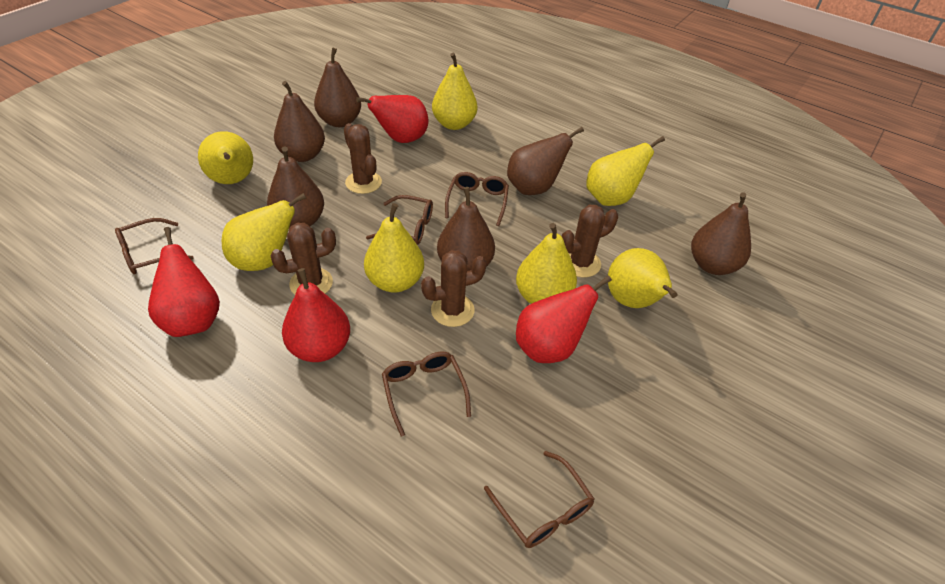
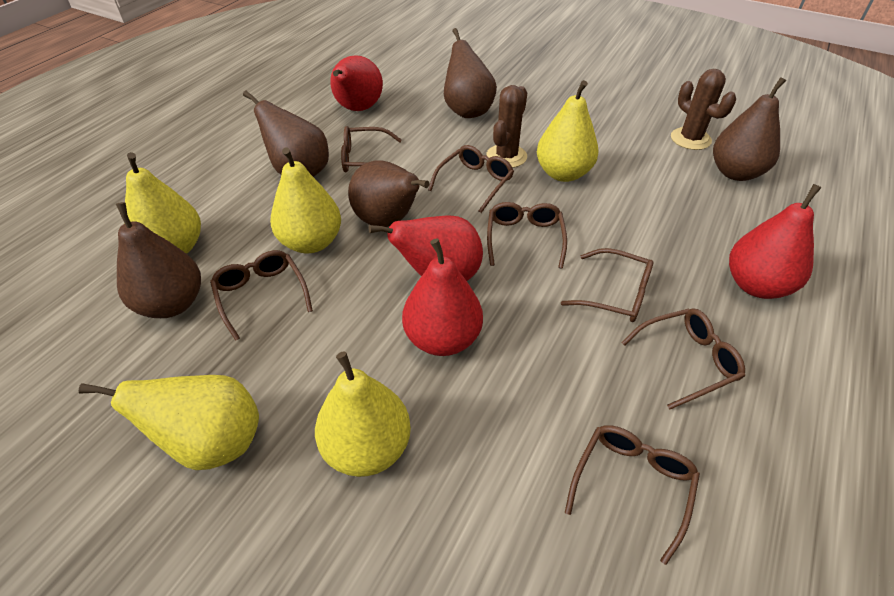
brown cactus: [270,223,336,294] [344,123,382,194] [421,250,487,327] [562,205,618,277] = 4 -> [486,85,527,168] [671,69,736,150] = 2
brown glasses: [115,218,194,274] [366,195,433,245] [382,352,471,437] [445,172,509,226] [484,451,594,548] = 5 -> [210,250,313,341] [341,126,402,172] [428,145,514,213] [487,202,567,269] [561,248,654,322] [565,425,700,565] [621,308,745,410] = 7
brown pear: [267,147,324,228] [274,81,325,162] [314,48,361,127] [437,187,495,271] [507,127,584,195] [691,192,751,275] = 6 -> [116,202,201,318] [243,91,329,177] [348,160,430,227] [444,28,497,118] [713,77,786,181] = 5
yellow pear: [198,131,253,184] [222,193,306,271] [364,203,424,293] [432,53,477,130] [516,223,577,304] [586,136,665,206] [608,248,677,308] = 7 -> [79,375,259,470] [124,152,201,254] [270,147,341,253] [315,351,411,477] [537,80,599,182] = 5

